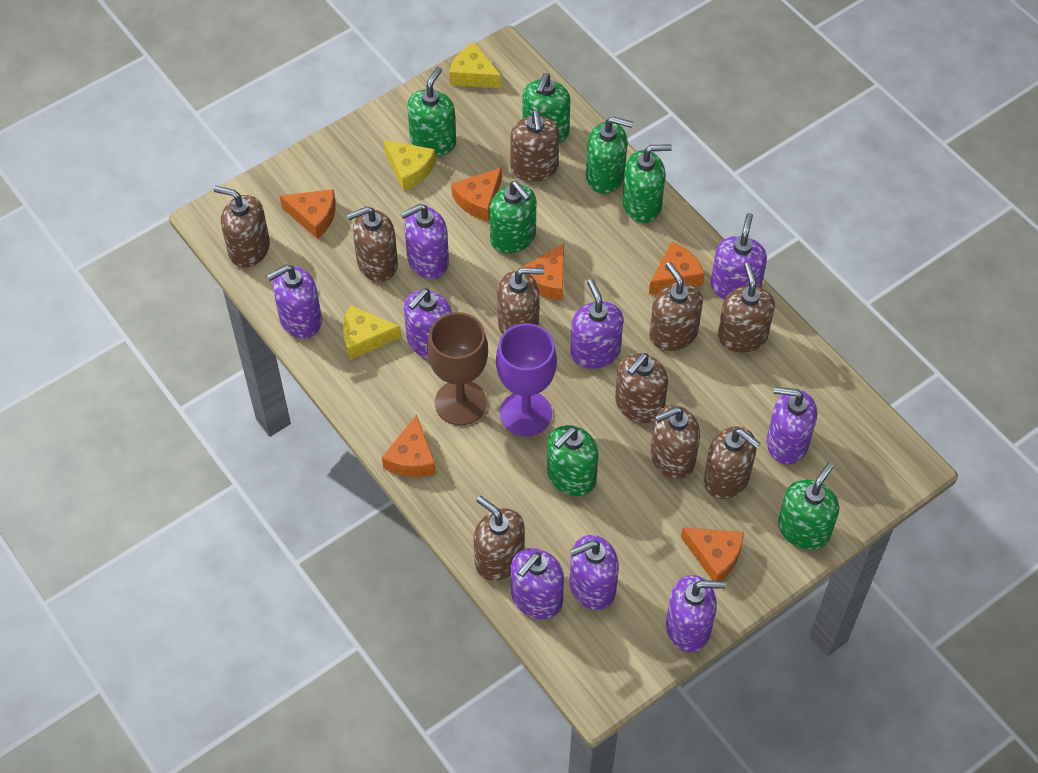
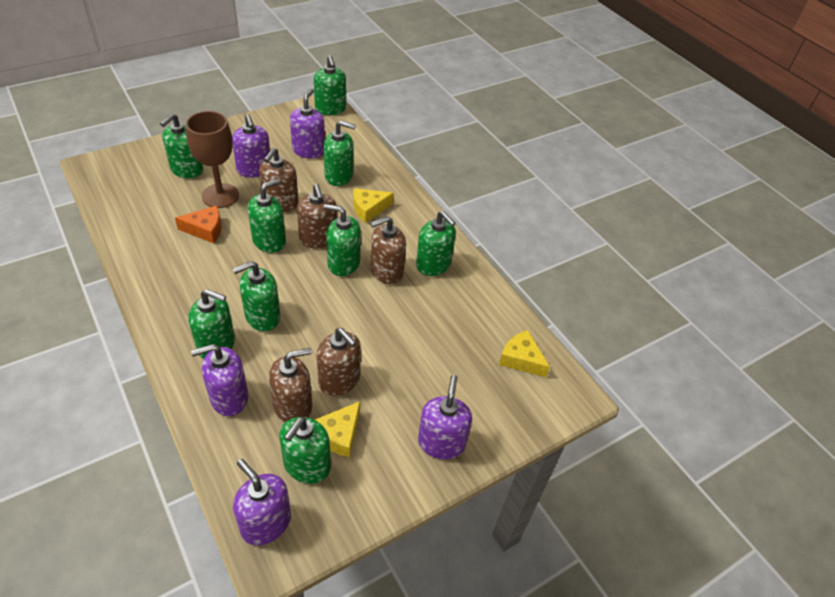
brown soap dispenser: [214,186,270,268] [347,206,398,282] [473,496,525,581] [497,267,544,335] [510,110,560,182] [615,353,668,423] [649,262,703,351] [650,405,700,479] [703,427,761,499] [718,263,775,352] = 10 -> [259,148,299,212] [269,348,312,422] [297,184,337,248] [317,328,361,396] [371,216,406,284] = 5
green soap dispenser: [407,67,456,156] [489,181,536,254] [523,73,570,143] [547,425,599,496] [586,117,633,194] [622,144,672,223] [778,462,839,550] = 7 -> [160,113,203,178] [188,289,235,359] [233,261,281,331] [248,179,286,253] [279,417,331,484] [314,55,346,115] [324,120,356,186] [324,204,361,276] [416,211,456,276] = 9
orange cheese: [280,189,336,239] [382,415,436,477] [451,167,502,222] [518,244,564,301] [649,242,705,294] [681,528,744,581] = 6 -> [175,206,221,243] = 1
purple goblet: [496,323,557,437] = 1 -> none = 0
purple soap dispenser: [267,265,322,339] [400,204,449,279] [404,288,452,358] [511,548,564,619] [569,535,619,610] [570,279,623,369] [666,575,726,652] [711,213,767,299] [766,387,817,465] = 9 -> [191,344,248,416] [232,114,270,177] [233,459,291,545] [290,88,325,158] [418,374,472,459] = 5

